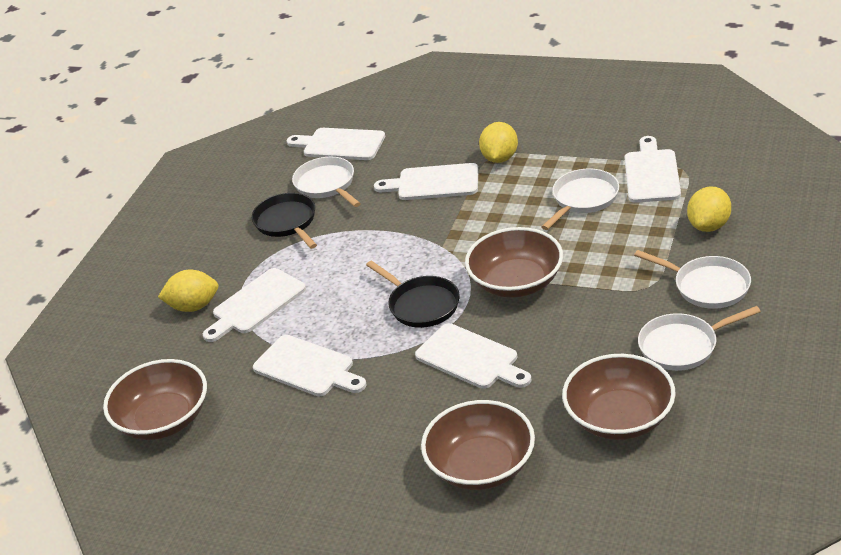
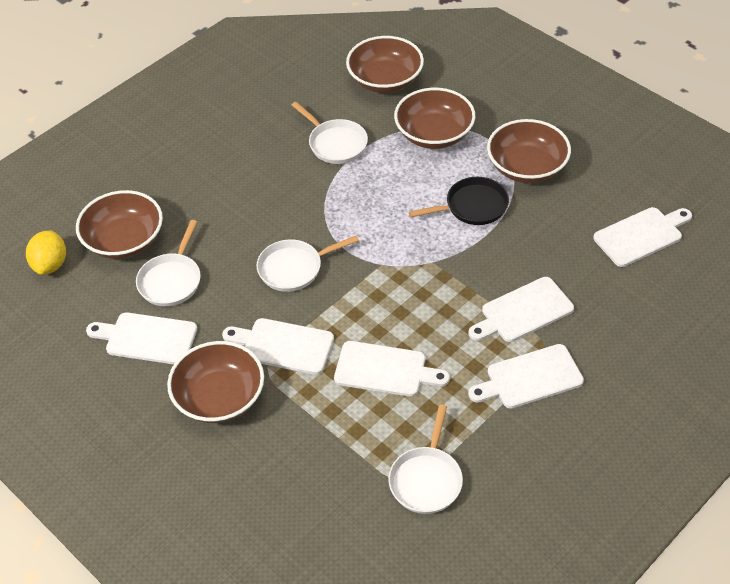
black pan: [252,193,317,249] [366,260,460,328] = 2 -> [409,177,509,225] = 1
brown bowl: [103,359,207,440] [421,400,535,490] [465,227,563,298] [562,354,676,440] = 4 -> [76,190,163,259] [167,341,264,423] [346,36,424,93] [394,88,475,149] [487,119,571,183] = 5
yellow lemon: [158,270,218,312] [479,122,518,163] [687,186,731,232] = 3 -> [26,230,66,275] = 1

